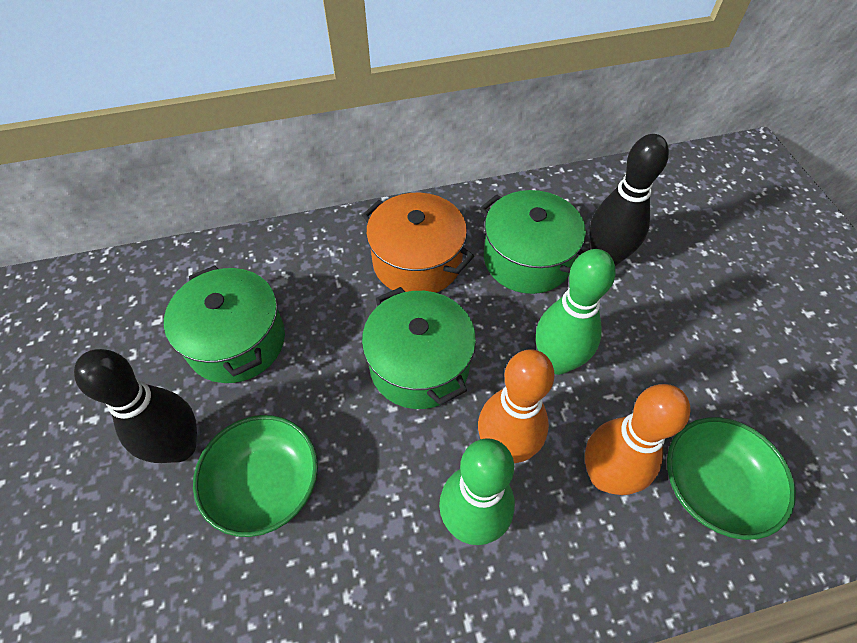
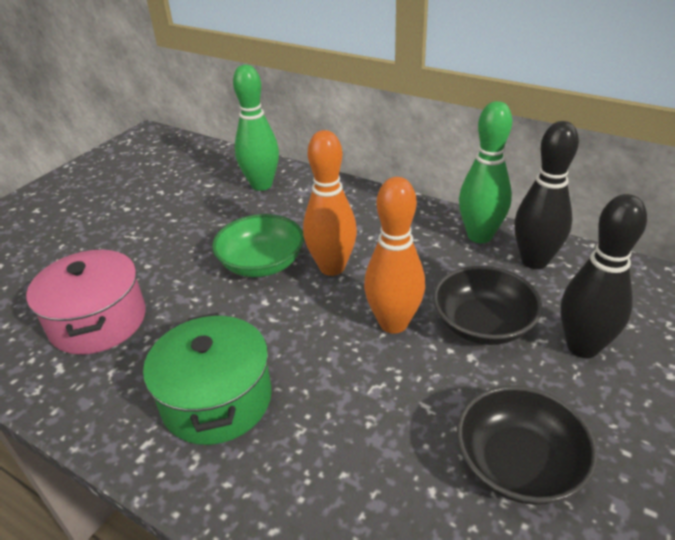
black bowl: none = 0 -> [433,266,542,345] [457,385,598,505] = 2
green bowl: [193,415,318,537] [667,417,796,540] = 2 -> [212,214,304,277] = 1
green pot: [164,265,285,383] [362,287,476,409] [480,190,586,294] = 3 -> [143,313,272,445] = 1
orange pot: [362,193,474,293] = 1 -> none = 0
pink pot: none = 0 -> [26,249,146,355] = 1

